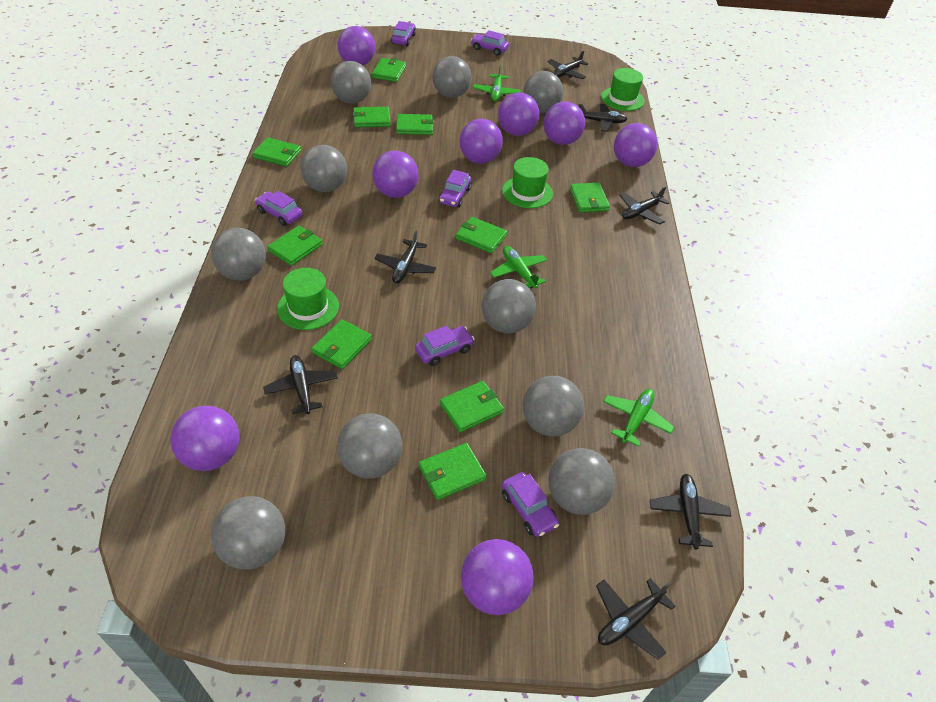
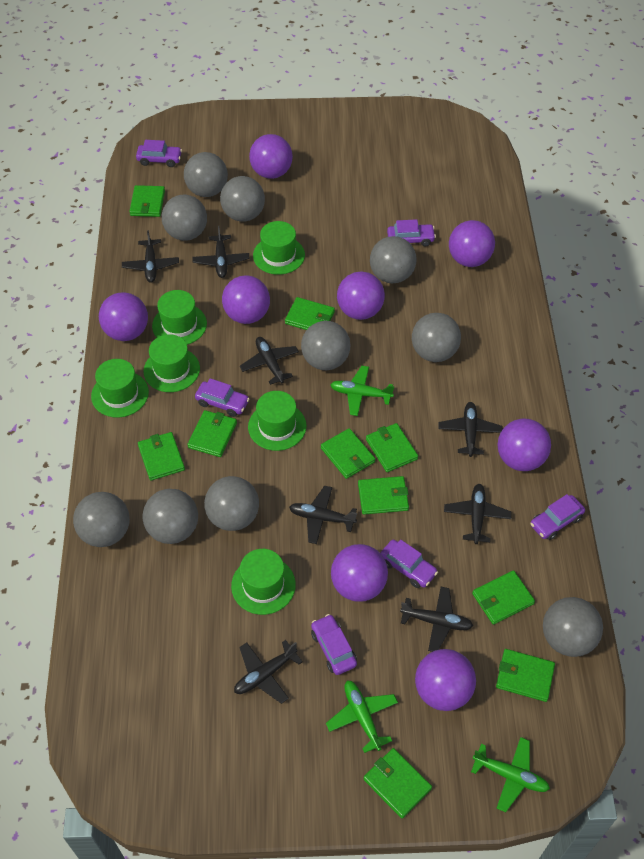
black plane: [263,355,338,414] [375,230,436,283] [548,51,588,79] [578,104,627,132] [596,578,675,660] [619,186,670,225] [650,474,731,550] = 7 -> [122,230,179,283] [192,226,250,278] [234,640,303,704] [240,337,299,385] [289,486,357,544] [400,587,473,652] [439,402,502,457] [444,484,512,544] = 8
green hat: [277,268,339,330] [502,157,553,208] [601,68,645,111] = 3 -> [91,359,149,418] [143,334,200,392] [152,290,207,345] [231,549,296,615] [248,391,306,451] [253,221,305,275] = 6

